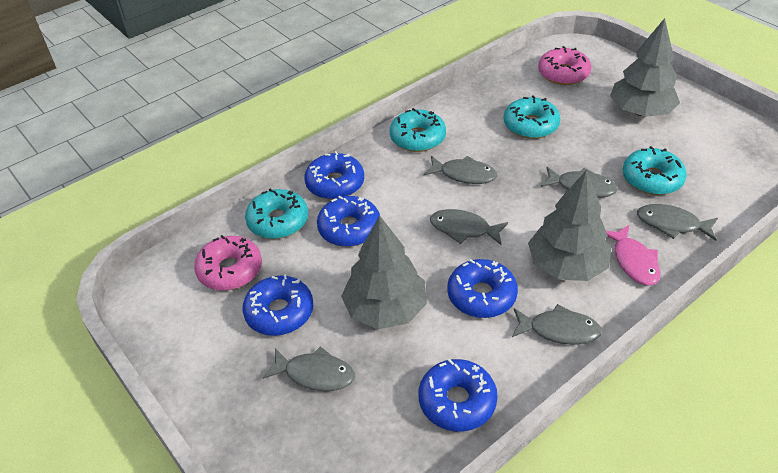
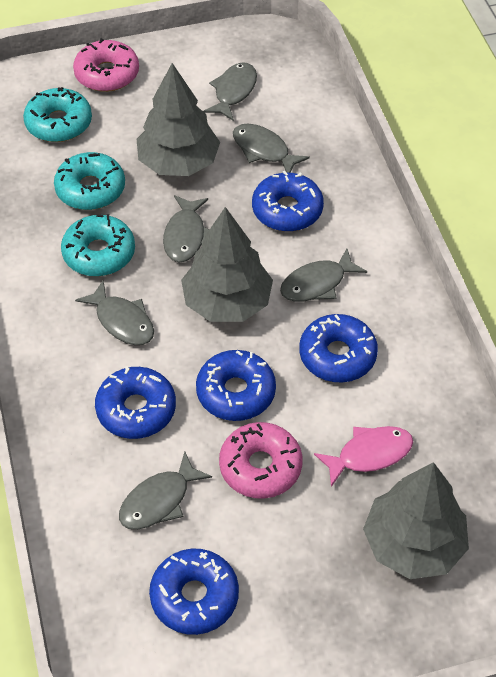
turquoise donut: [245,188,308,239] [390,108,446,152] [504,95,561,139] [623,146,687,195] = 4 -> [23,87,92,142] [54,152,125,210] [61,214,135,276] = 3

